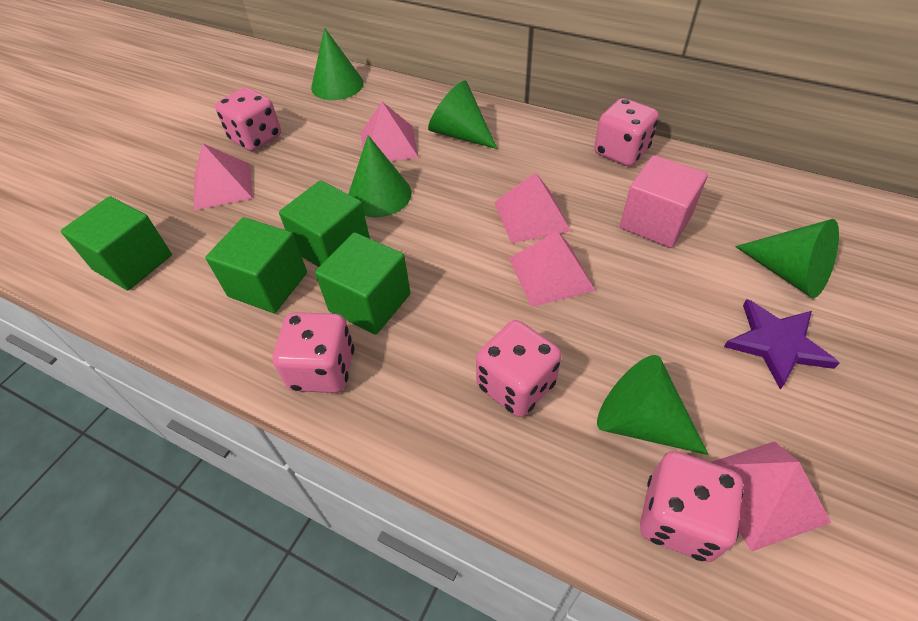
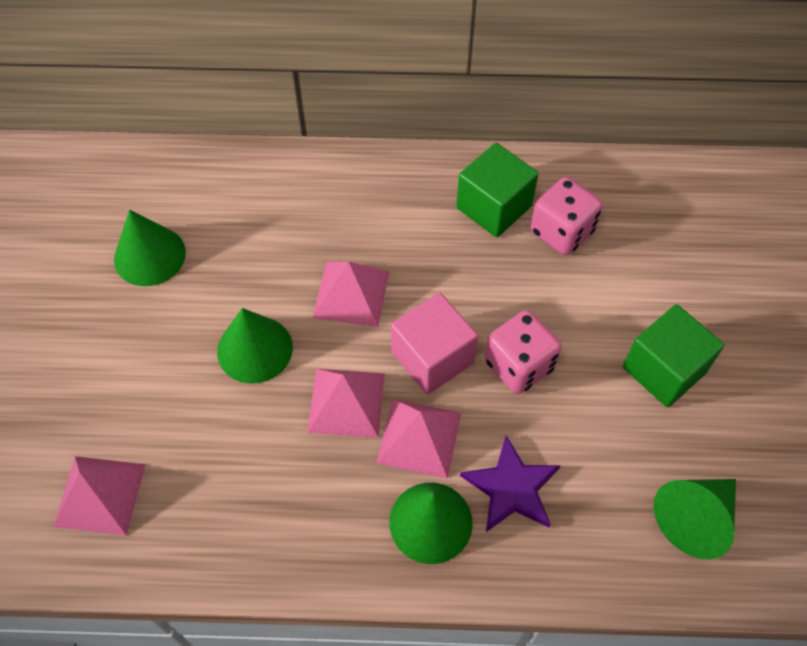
green cone: [311,28,364,100] [349,135,412,217] [428,80,497,149] [597,355,709,455] [735,219,839,298] = 5 -> [114,210,186,286] [217,308,293,384] [390,483,473,564] [653,479,736,559] = 4
green cube: [61,196,172,290] [205,217,307,313] [279,180,370,267] [315,232,411,334] = 4 -> [456,143,539,238] [623,304,724,407] = 2
pink dice: [215,87,281,151] [273,312,354,393] [476,320,562,417] [594,98,659,166] [640,451,743,562] = 5 -> [484,310,562,394] [530,177,603,255] = 2
pink pyramid: [194,144,253,210] [361,102,419,161] [494,172,571,243] [509,231,596,307] [710,441,831,552] = 5 -> [53,456,146,535] [307,369,385,438] [312,262,390,327] [376,399,461,479] = 4

